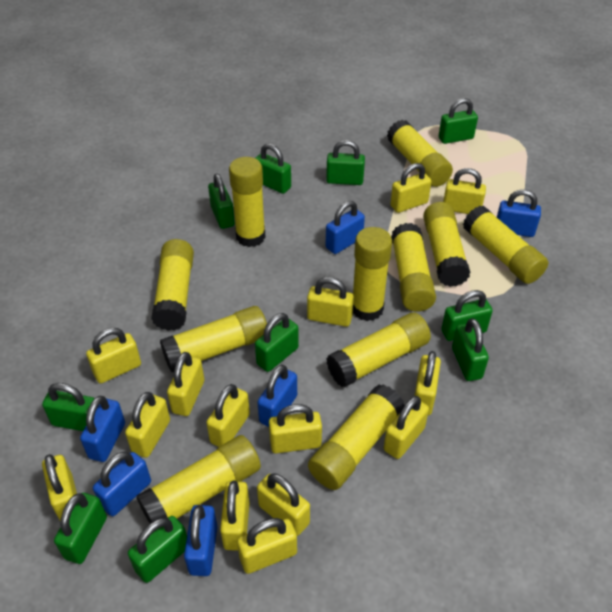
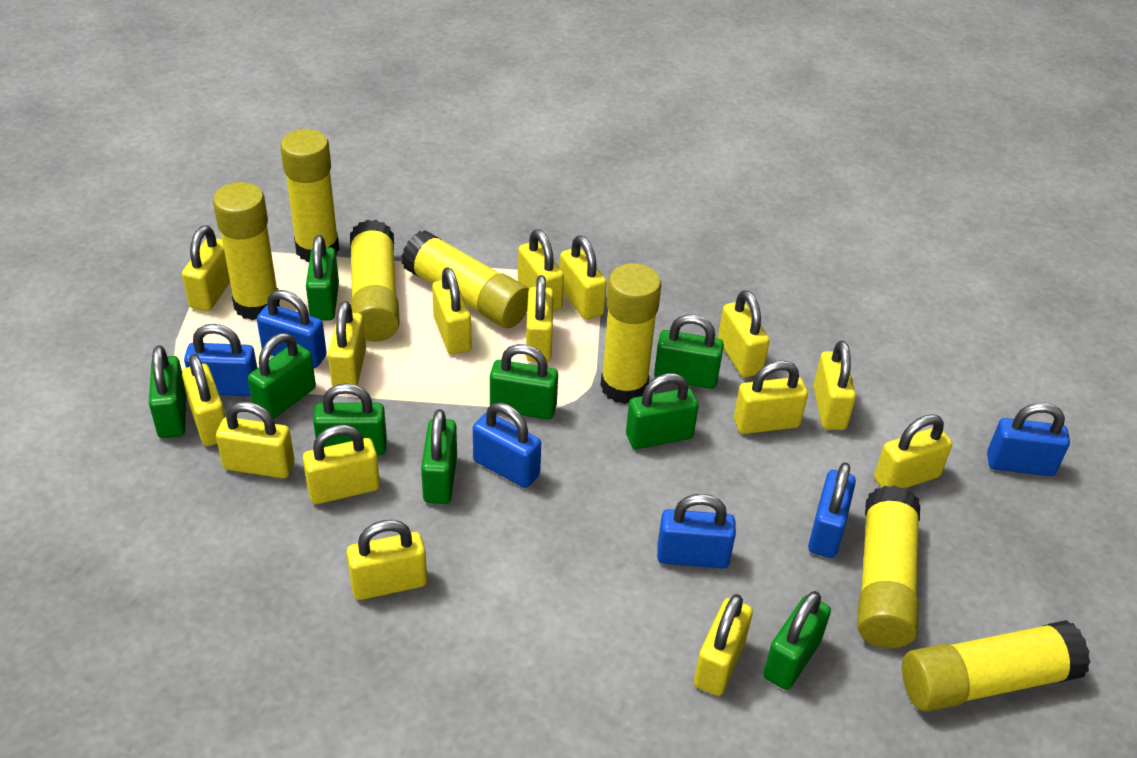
green padlock: [42,383,95,431] [54,493,107,564] [128,516,187,583] [208,174,235,229] [255,144,291,194] [255,313,299,372] [326,140,365,185] [439,98,478,144] [441,290,493,341] [452,318,489,381] = 10 -> [149,345,186,438] [248,333,316,419] [306,235,339,320] [313,383,387,455] [421,409,457,504] [490,344,558,420] [626,373,699,449] [654,314,724,389] [763,591,831,690] = 9
yellow glue stick: [136,435,261,523] [151,239,194,331] [160,306,267,372] [229,157,266,247] [308,384,405,490] [326,313,431,387] [353,227,392,321] [387,120,453,187] [391,223,436,312] [423,202,471,287] [463,206,548,284] = 11 -> [213,182,280,320] [280,129,339,262] [350,220,400,341] [401,230,529,328] [600,263,661,404] [857,485,920,648] [902,620,1090,712] = 7
yellow padlock: [42,454,77,521] [86,328,141,384] [125,392,170,458] [167,352,204,416] [206,384,250,447] [220,480,249,551] [237,518,297,574] [257,473,310,536] [269,404,322,453] [307,277,354,327] [384,396,429,459] [390,163,432,213] [414,351,441,415] [443,168,486,214] = 14 -> [182,225,230,311] [182,354,225,446] [216,402,295,478] [303,425,380,504] [328,301,366,387] [347,520,427,600] [432,267,471,355] [518,229,564,311] [526,275,554,362] [560,236,607,320] [694,594,753,696] [718,290,770,377] [734,361,808,434] [813,341,856,430] [874,414,952,488] = 15

